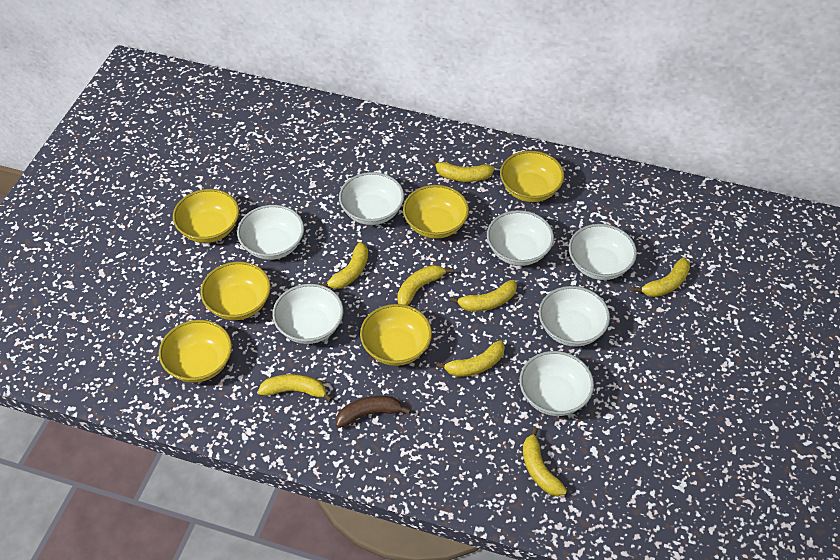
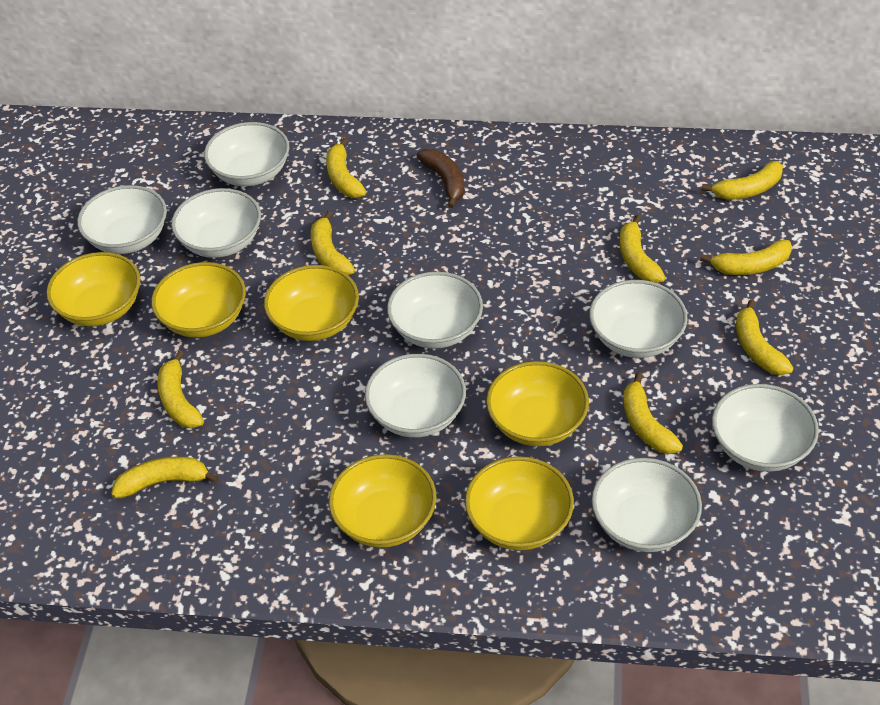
white bowl: [237,205,304,260] [272,284,343,344] [339,172,404,225] [487,210,554,266] [519,351,594,416] [539,286,610,347] [569,224,637,280] = 7 -> [77,185,167,254] [171,188,261,258] [204,122,290,186] [365,354,466,438] [387,272,483,349] [589,280,688,358] [592,458,702,552] [712,384,819,472] = 8
yellow banana: [258,374,333,402] [320,242,368,289] [397,265,453,305] [431,159,494,182] [436,340,505,377] [450,280,517,311] [523,427,567,496] [633,257,690,297] = 8 -> [111,457,219,499] [157,351,204,428] [311,211,355,275] [326,138,366,198] [620,215,666,283] [623,373,683,454] [700,240,792,275] [702,161,783,200] [736,299,794,375] = 9

